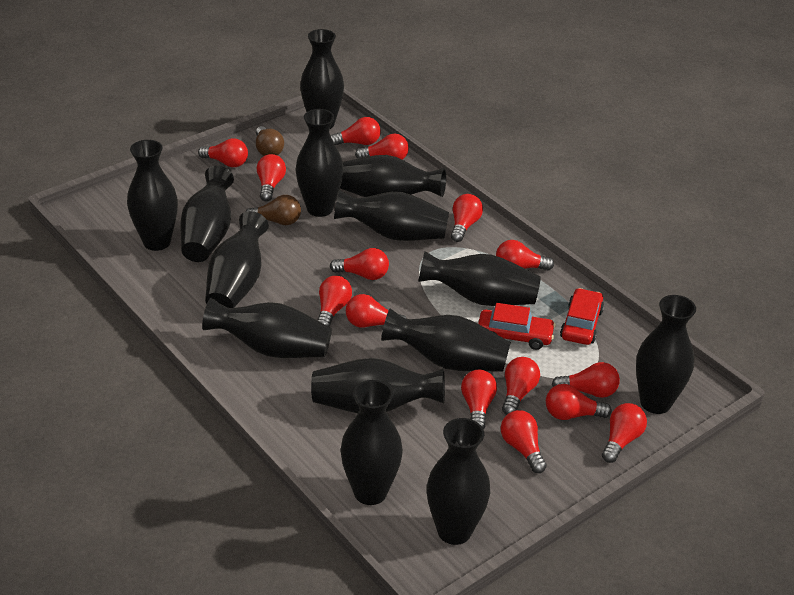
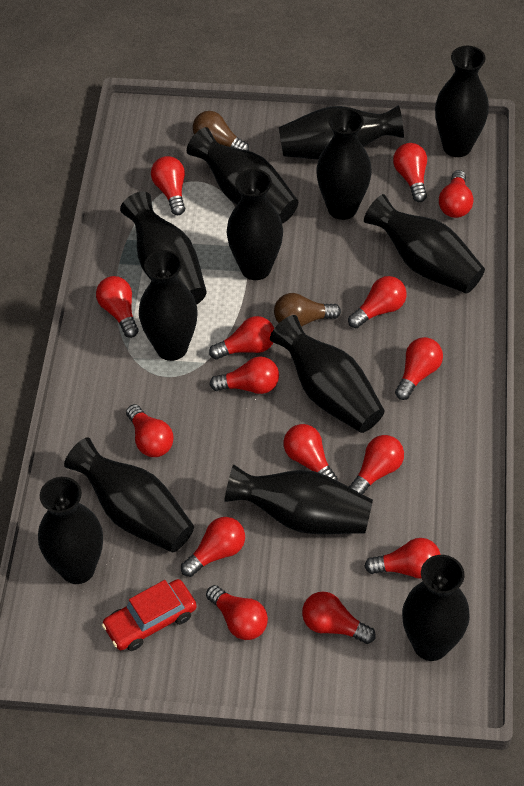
black vase: [127,140,178,251] [181,166,234,262] [202,298,332,358] [205,211,269,308] [295,109,344,217] [300,29,344,129] [311,358,445,413] [334,190,449,241] [340,155,446,197] [341,380,403,505] [381,308,511,372] [418,251,541,306] [427,418,490,545] [636,295,696,414] = 14 -> [38,477,103,584] [64,437,194,553] [120,191,207,305] [139,250,198,361] [187,127,298,224] [224,464,373,534] [226,169,283,280] [270,315,385,433] [279,105,404,160] [316,108,372,220] [364,194,485,294] [402,555,470,661] [435,46,489,157] = 13
red car: [478,303,556,350] [560,288,604,345] = 2 -> [102,579,197,651] = 1

